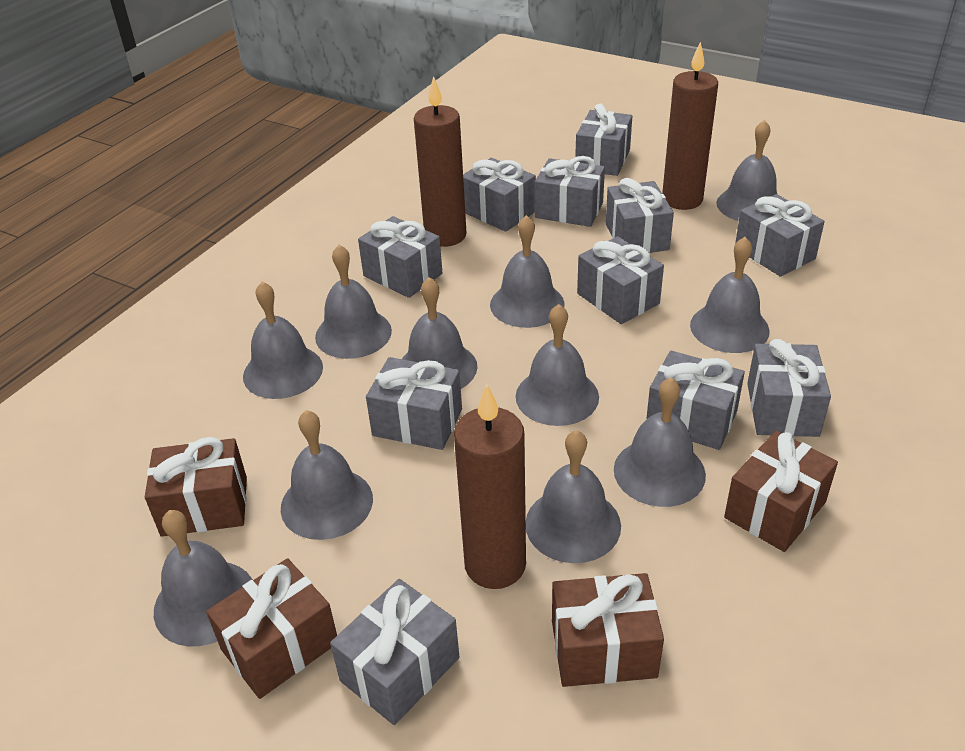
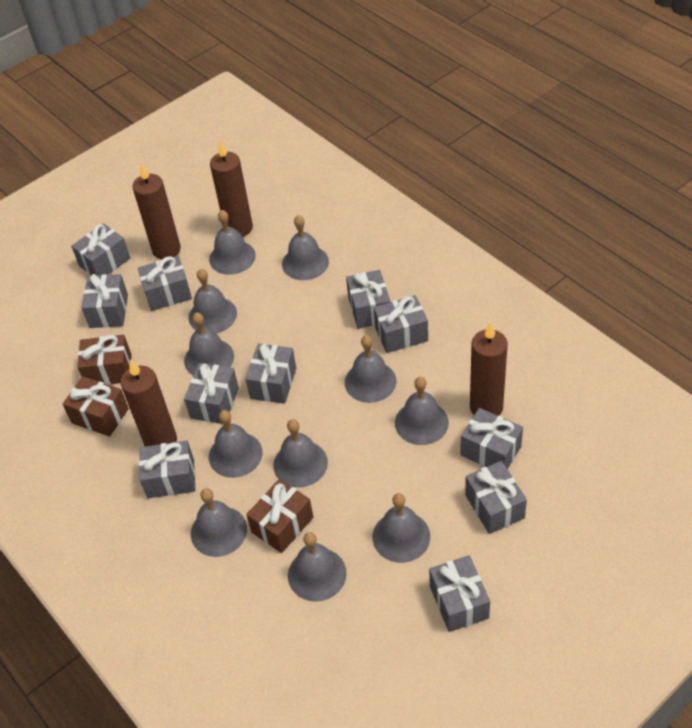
brown candle: [414,76,466,247] [454,384,526,589] [662,42,718,210] = 3 -> [121,359,177,447] [132,163,181,260] [210,140,253,237] [470,322,508,416] = 4
brown gift: [145,437,247,536] [206,558,337,699] [552,573,664,687] [724,430,838,552] = 4 -> [63,376,129,437] [78,335,132,385] [246,479,313,553] = 3

